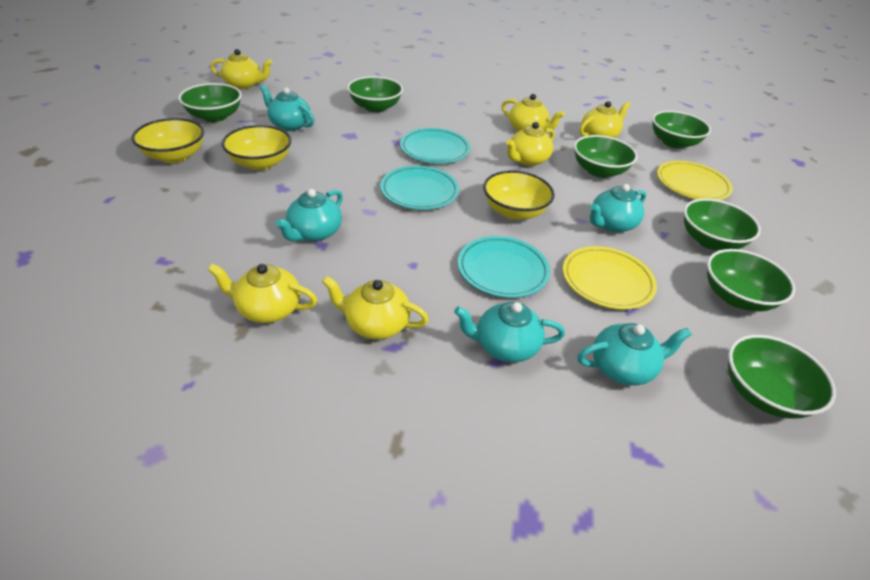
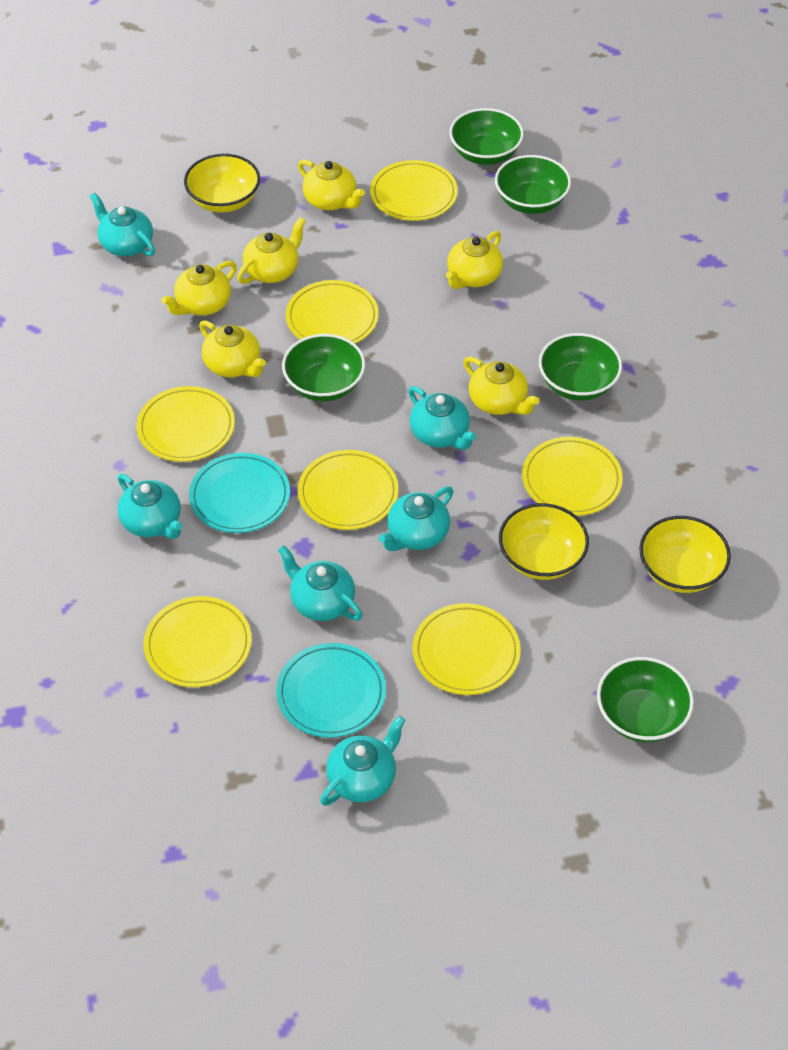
green bowl: [178,83,242,122] [347,76,403,112] [574,135,638,178] [652,111,711,149] [684,198,761,250] [707,249,796,312] [728,335,836,419] = 7 -> [282,334,365,401] [449,108,524,165] [495,155,571,214] [539,333,622,401] [597,657,694,742] = 5
turquoise plate: [380,166,459,210] [400,128,470,164] [458,236,550,298] = 3 -> [189,453,290,533] [276,643,386,738] = 2
turquoise teapot: [260,85,315,131] [276,189,343,241] [454,302,565,362] [577,323,692,386] [590,184,646,233] = 5 -> [90,193,155,256] [117,474,183,539] [278,545,363,621] [320,716,405,806] [379,486,453,551] [408,386,476,450] = 6
yellow plate: [563,246,657,310] [657,161,733,200] = 2 -> [137,386,235,462] [144,596,252,687] [286,280,379,344] [298,450,399,530] [370,160,458,221] [413,603,521,695] [522,437,623,516] = 7

